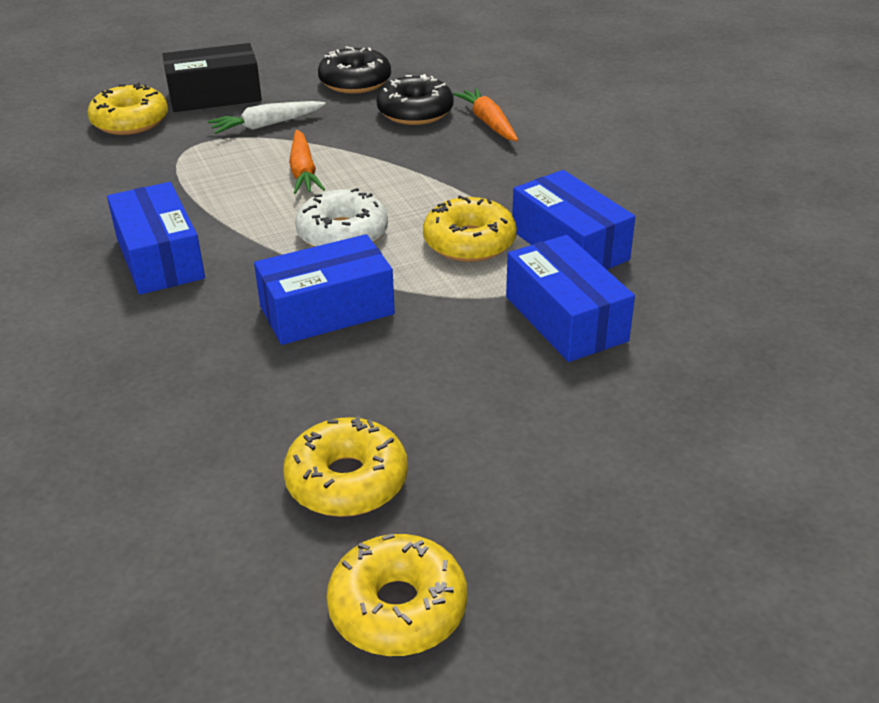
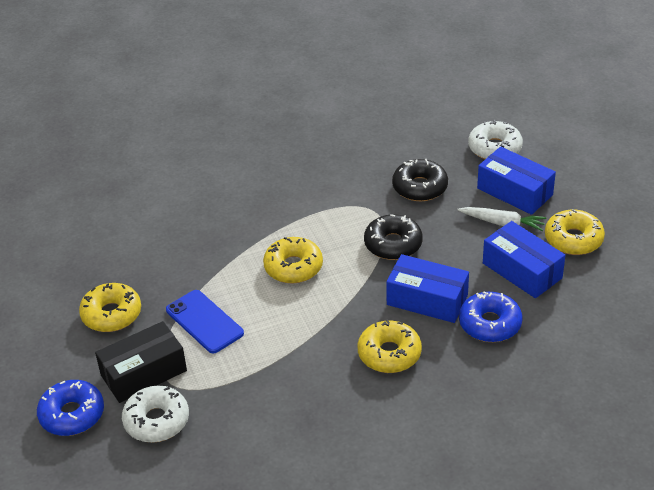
blue box: [107,182,205,295] [254,234,395,345] [506,235,635,362] [512,170,635,270] = 4 -> [386,254,469,323] [477,146,556,215] [483,221,565,298] = 3
blue donut: none = 0 -> [37,380,104,436] [459,291,522,342] = 2
blue phone: none = 0 -> [166,290,244,353] = 1
orange carrot: [289,130,325,194] [453,88,518,141] = 2 -> none = 0
white donut: [295,188,388,247] = 1 -> [122,386,189,443] [468,120,523,159] = 2

